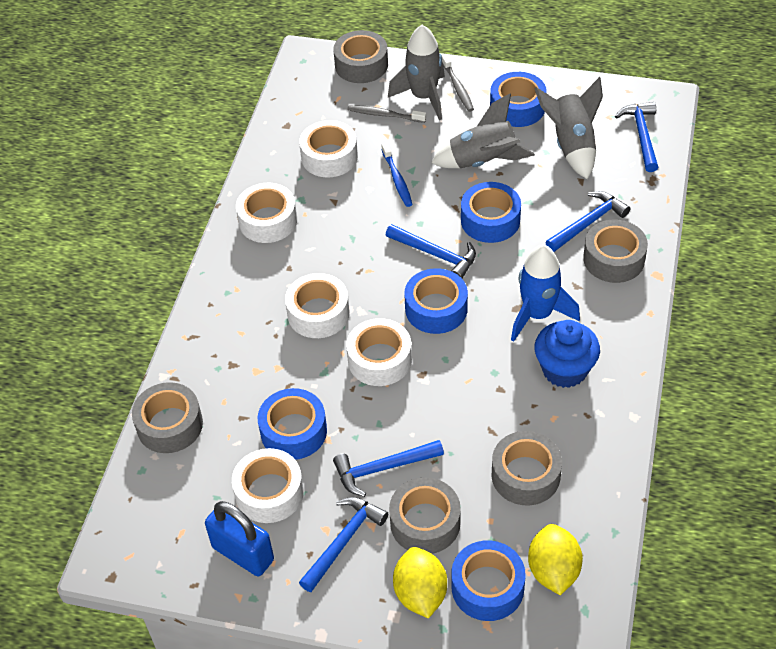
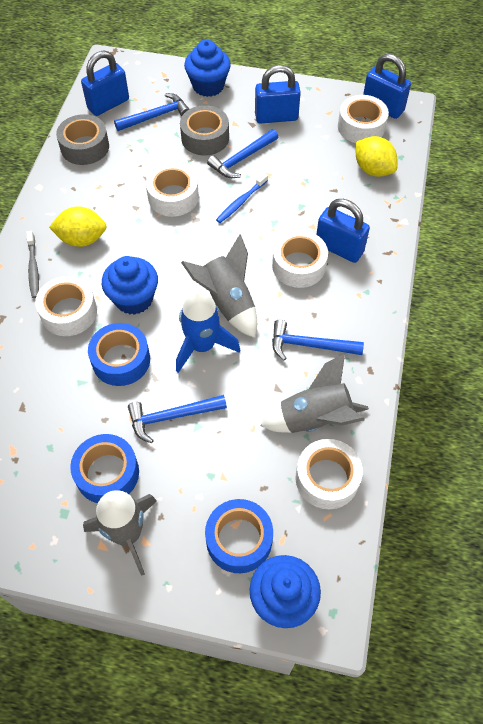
blue cupcake: [534,320,600,388] = 1 -> [102,256,158,315] [184,40,231,97] [249,555,321,628] = 3
blue hammer: [299,497,388,592] [333,440,444,497] [386,224,476,279] [545,191,630,252] [615,102,658,172] = 5 -> [114,93,189,131] [128,395,227,443] [207,129,278,178] [272,320,364,360] = 4
blue padlock: [205,501,274,576] = 1 -> [81,50,129,116] [255,65,301,124] [316,199,370,263] [363,54,411,119] = 4
blue tape: [258,388,327,460] [404,268,468,334] [451,540,526,621] [461,182,521,243] [490,72,547,127] = 5 -> [70,434,139,503] [88,323,150,386] [205,499,273,573] = 3
grey tape: [132,382,203,453] [334,30,388,83] [389,477,461,554] [492,431,562,506] [583,220,648,283] = 5 -> [56,114,109,165] [180,105,229,156] = 2
grey toothbrush: [347,105,426,123] [442,54,474,112] = 2 -> [26,231,39,298] = 1

